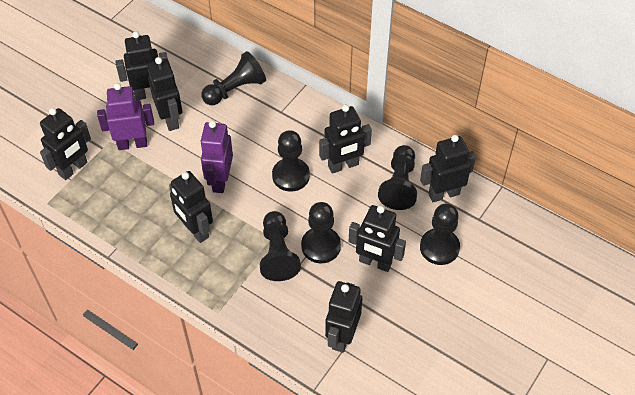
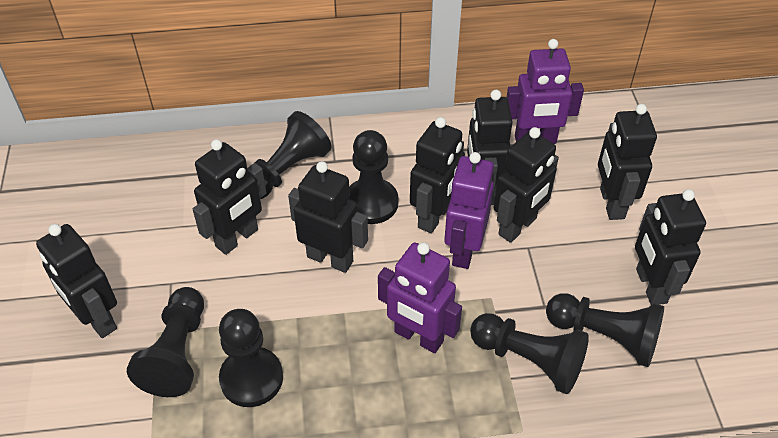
purple robot: [97,83,154,150] [200,121,233,193] = 2 -> [378,242,462,353] [444,152,494,269] [507,39,584,144] = 3

